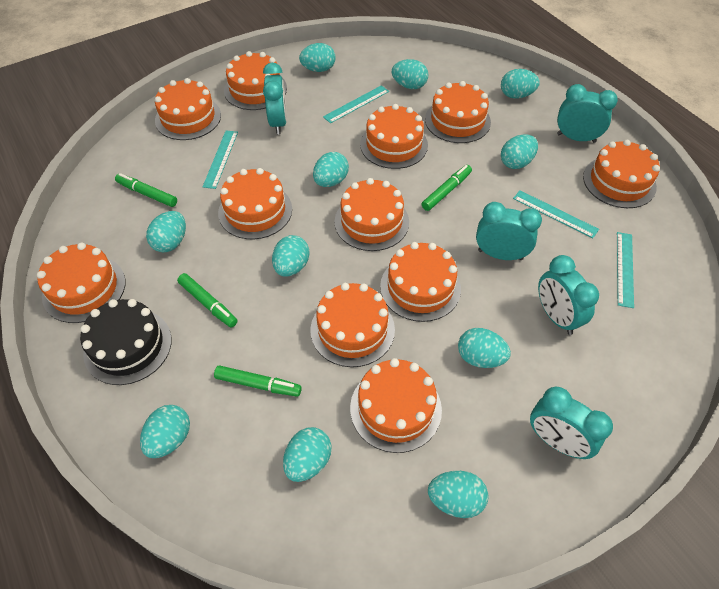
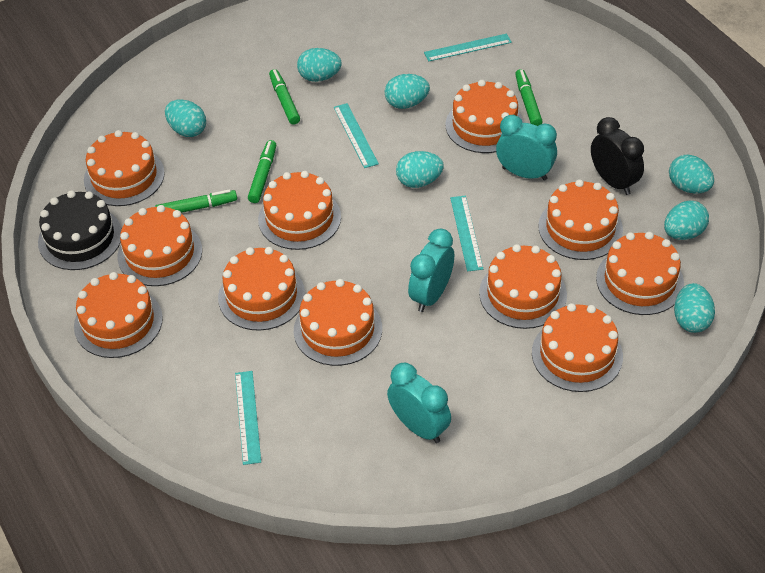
black clock: none = 0 -> [591,117,644,195] = 1
turquoise clock: [263,63,287,134] [476,202,542,260] [530,387,613,459] [538,255,599,335] [557,84,618,143] = 5 -> [387,363,451,443] [408,228,454,312] [496,115,557,181] = 3
turquoise egg: [140,405,190,458] [146,211,186,252] [272,235,309,277] [283,427,332,482] [299,43,336,72] [313,152,349,187] [392,59,428,89] [428,471,488,518] [458,328,511,368] [501,69,540,99] [501,134,538,169] = 11 -> [165,99,206,137] [297,48,342,82] [385,74,430,109] [396,151,444,188] [664,200,709,240] [669,155,714,194] [674,283,715,333] = 7

